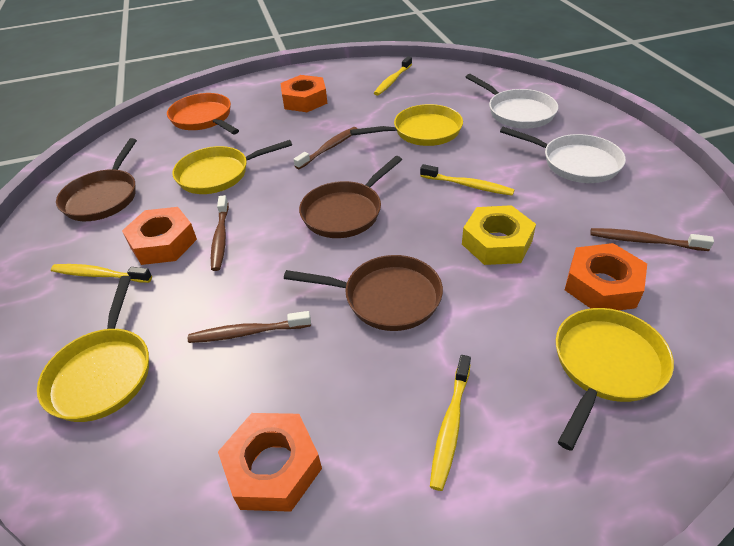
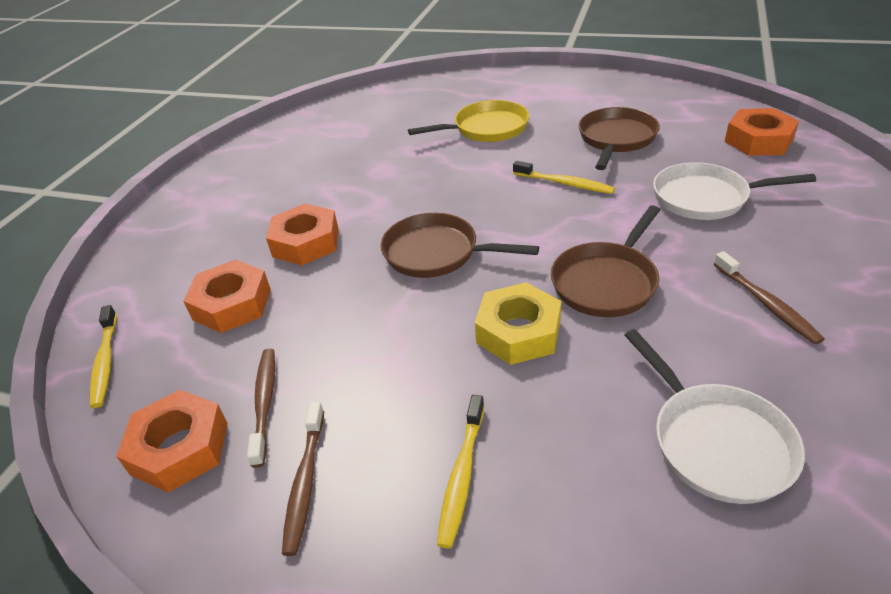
brown toothbrush: [188,311,311,343] [211,195,229,271] [294,127,358,169] [590,228,714,251] = 4 -> [247,349,275,468] [282,402,324,556] [714,251,825,344] = 3
orange pan: [167,93,239,134] = 1 -> none = 0
yellow pan: [37,276,149,422] [172,140,292,194] [350,104,463,146] [556,308,674,451] = 4 -> [408,100,529,142] = 1
yellow toothbrush: [51,264,152,283] [374,56,412,96] [420,164,515,196] [430,355,471,491] = 4 -> [90,305,117,408] [437,395,485,549] [513,161,615,194] = 3

